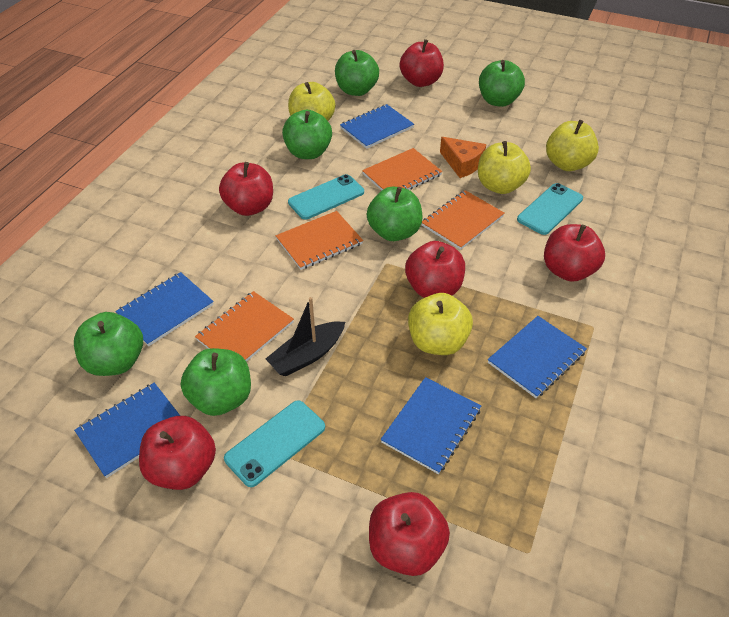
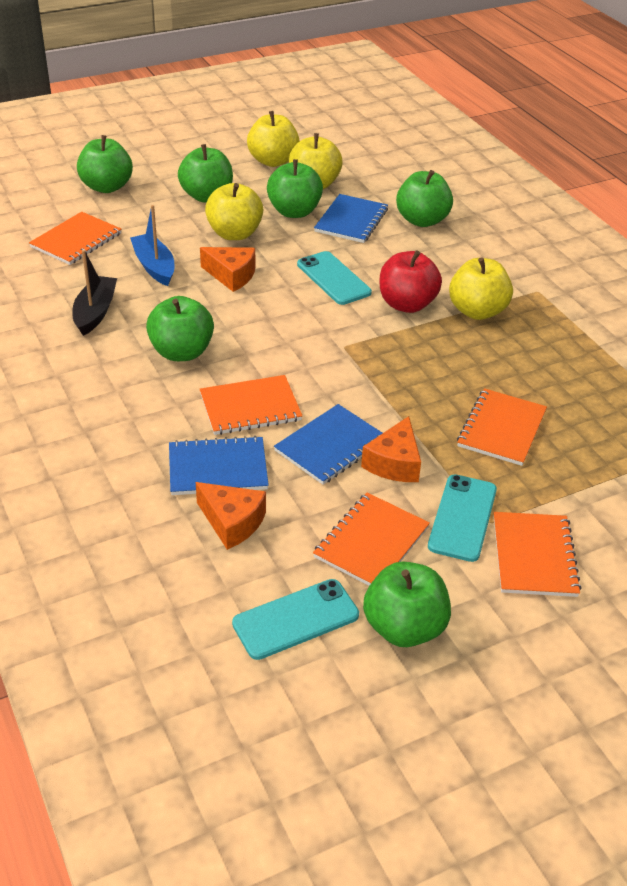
blue boat: none = 0 -> [130,205,174,286] = 1
blue notebook: [74,383,180,478] [115,272,214,346] [340,104,414,149] [381,377,481,474] [488,316,587,398] = 5 -> [169,436,269,495] [274,404,382,485] [314,194,388,243] = 3
orange cheese: [440,137,486,178] = 1 -> [196,482,266,550] [200,247,255,292] [361,416,421,482] = 3
orange notebook: [195,291,294,362] [276,211,363,270] [362,148,442,191] [422,190,504,250] = 4 -> [29,212,122,265] [200,375,303,435] [313,493,430,586] [457,388,547,466] [494,512,582,597] = 5
red apple: [139,416,216,490] [219,162,273,216] [369,492,450,576] [400,39,444,87] [405,241,465,298] [544,224,605,282] = 6 -> [380,250,442,313] = 1

